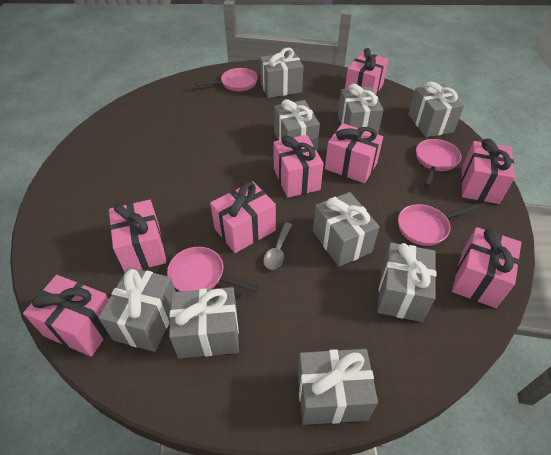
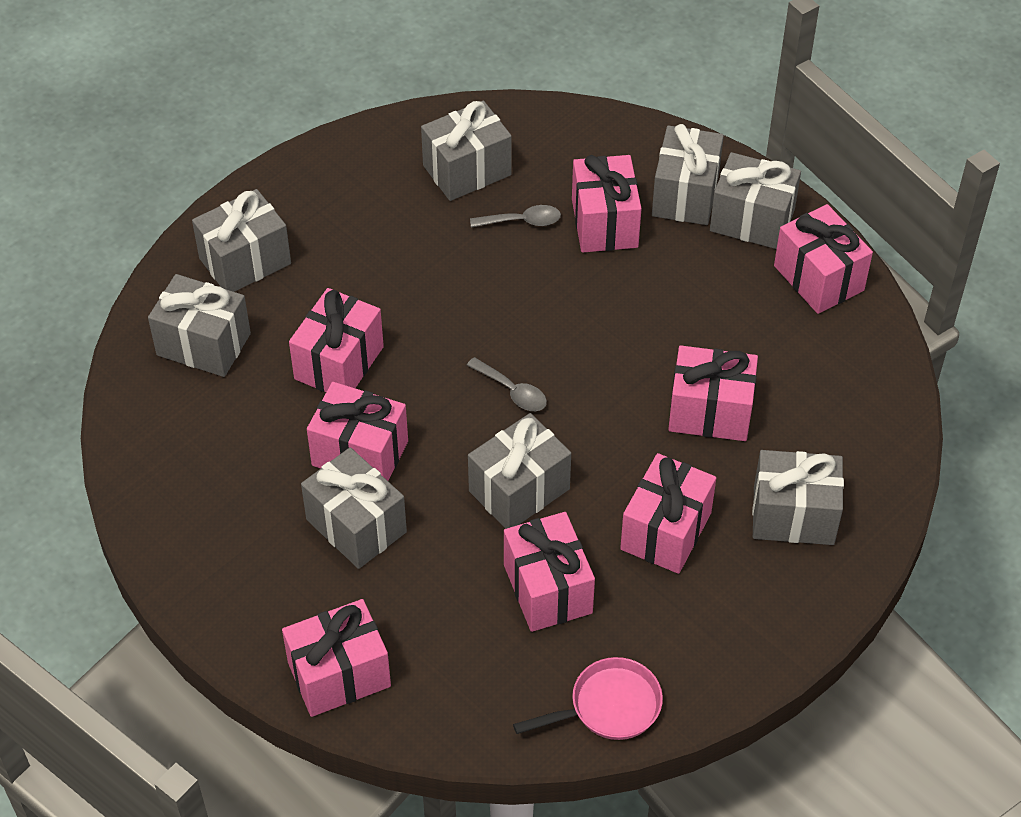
grey gift: [98,267,176,352] [169,287,239,358] [260,48,303,98] [274,99,320,150] [298,349,378,425] [313,192,380,267] [338,84,383,134] [377,242,436,322] [408,82,464,137] = 9 -> [148,274,251,377] [192,189,291,292] [301,447,407,569] [421,101,512,201] [468,413,571,529] [652,124,724,225] [710,152,801,249] [752,450,844,545] = 8
grey spoon: [263,222,292,270] = 1 -> [467,357,547,411] [470,205,561,228] = 2
pink pan: [167,247,259,292] [195,68,258,91] [398,203,479,246] [416,139,461,187] = 4 -> [513,657,663,740] = 1

